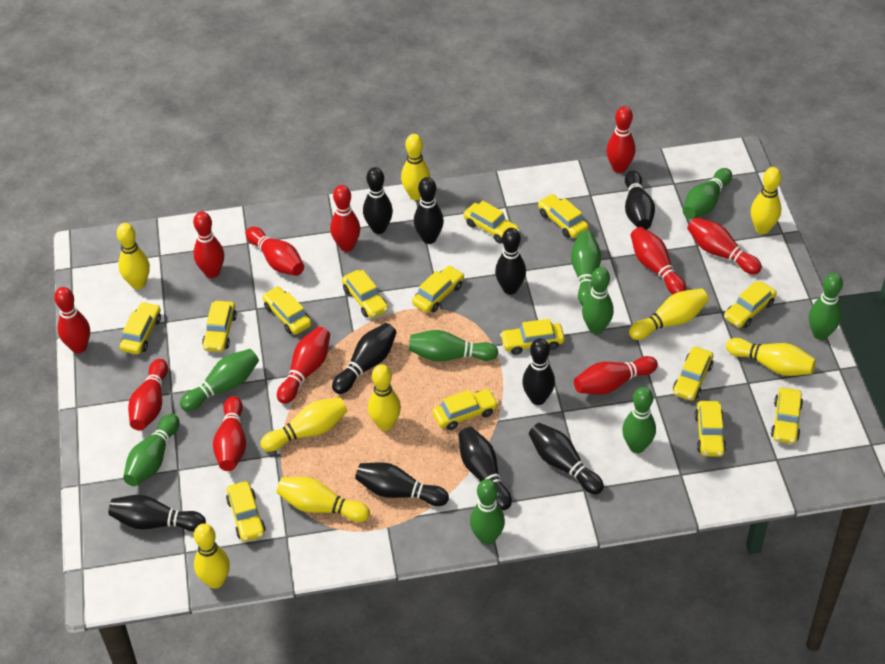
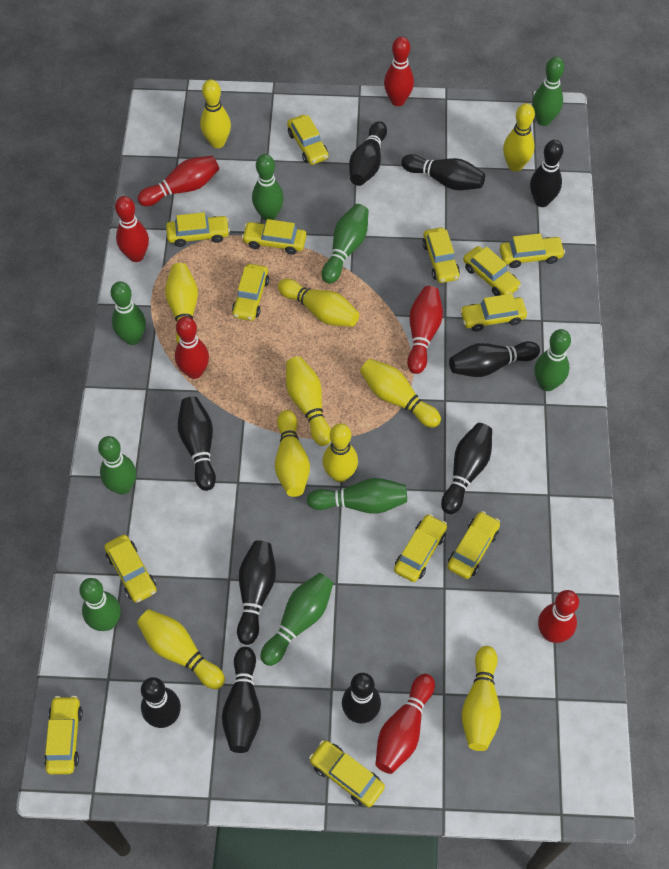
red bowling pin: [54,287,90,353] [128,359,168,431] [193,212,224,278] [213,396,246,471] [246,227,304,276] [277,327,330,404] [330,185,360,252] [574,356,658,395] [606,106,636,173] [631,227,686,294] [687,217,762,275] = 11 -> [115,196,149,262] [138,156,219,206] [175,316,209,379] [375,674,435,774] [384,37,414,106] [407,286,443,374] [538,590,579,643] = 7
yellow bowling pin: [117,223,150,289] [194,523,230,589] [260,398,348,452] [276,477,370,522] [368,364,401,431] [401,134,430,200] [629,288,709,340] [726,338,816,376] [751,167,782,234] = 9 -> [137,609,225,689] [165,263,198,344] [200,79,231,148] [275,410,310,497] [278,279,359,327] [286,356,331,446] [322,423,358,482] [360,359,441,428] [461,646,501,751] [503,103,535,172] = 10
yellow car: [120,302,161,354] [202,301,237,352] [226,481,266,542] [262,286,312,334] [342,270,388,318] [412,266,464,313] [433,389,498,430] [464,201,520,244] [500,319,565,355] [538,194,589,238] [673,347,713,401] [695,401,726,457] [724,281,777,328] [771,388,803,444] = 14 -> [44,696,83,774] [104,535,157,603] [166,212,230,247] [232,264,269,321] [242,219,306,255] [287,115,329,165] [309,740,385,807] [394,514,447,582] [422,227,460,283] [447,511,500,579] [460,293,527,332] [463,246,521,296] [500,233,565,268] = 13

